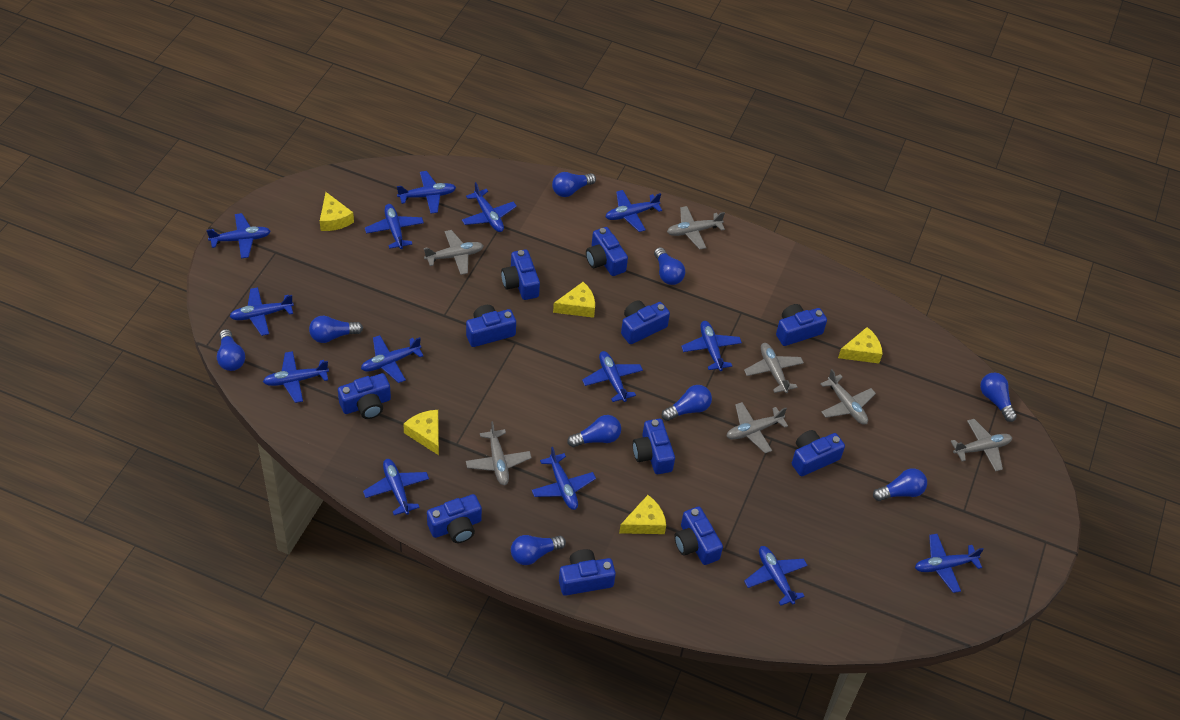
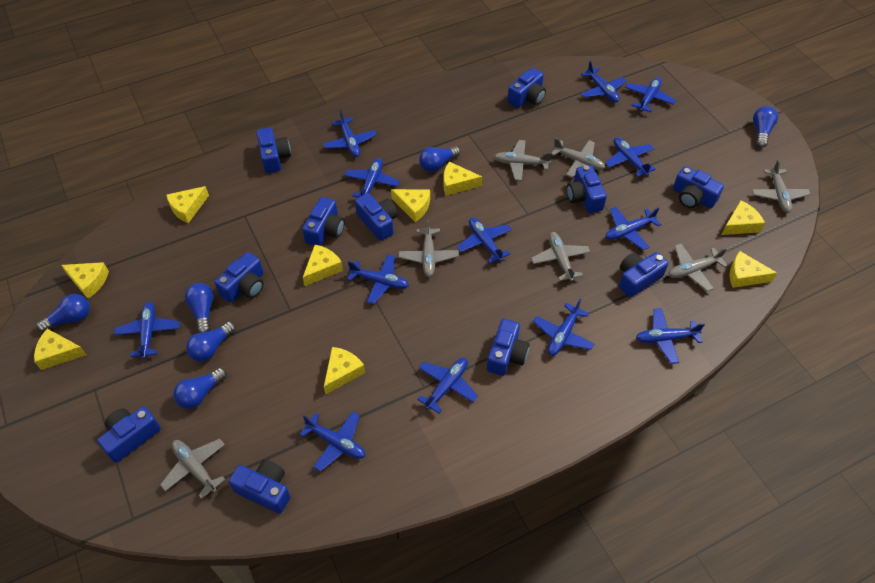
blue light bulb: [217,329,245,371] [309,316,363,343] [511,535,566,565] [552,172,596,197] [567,415,621,447] [654,247,685,285] [662,385,712,421] [873,468,927,501] [980,373,1017,422] = 9 -> [36,294,90,332] [173,367,227,409] [185,283,214,333] [186,322,236,362] [419,146,460,172] [753,106,778,148] = 6
blue plane: [206,213,270,258] [229,287,294,336] [263,351,329,403] [361,335,424,383] [363,459,429,515] [365,204,424,249] [397,171,456,214] [462,182,517,232] [532,447,596,510] [582,351,643,402] [605,190,662,232] [681,321,742,371] [744,546,808,606] [915,534,984,593] = 14 -> [114,302,180,359] [299,411,365,472] [323,110,376,157] [344,158,400,199] [347,255,409,304] [417,358,478,413] [457,218,512,263] [533,299,595,356] [581,61,626,103] [605,137,656,177] [606,207,661,250] [625,77,676,112] [636,308,705,364] = 13
yellow cheese: [320,192,354,231] [403,410,439,455] [553,282,595,318] [619,495,666,534] [838,327,883,363] = 5 -> [34,329,86,370] [61,262,109,299] [166,186,209,223] [303,245,343,286] [324,347,365,394] [391,189,430,222] [443,162,482,196] [722,200,765,235] [730,251,777,288] = 9

